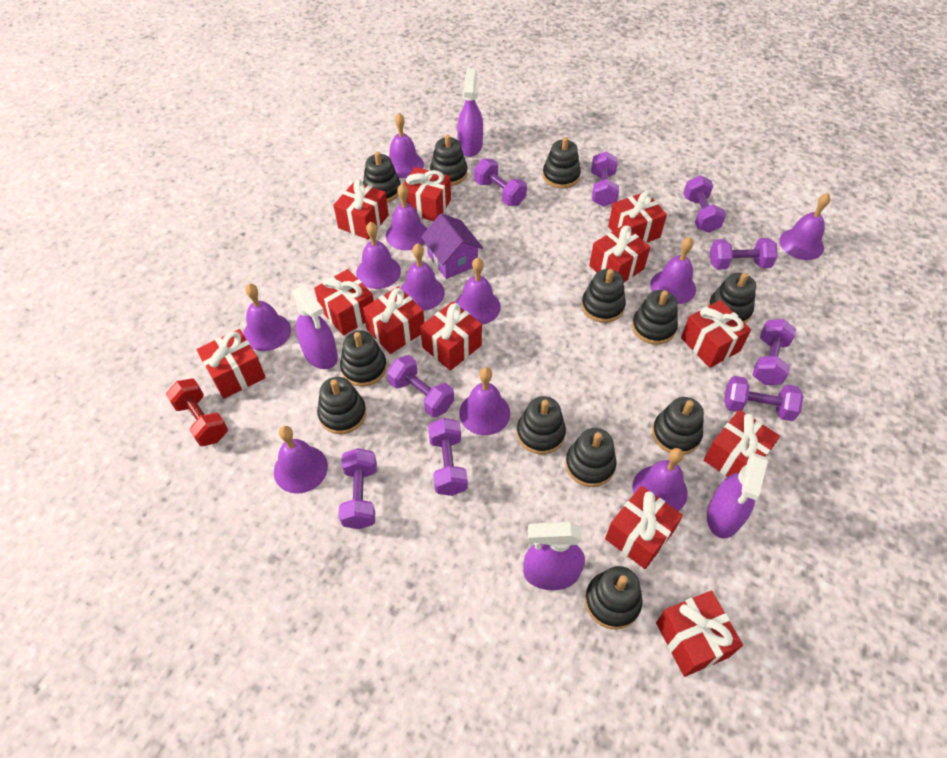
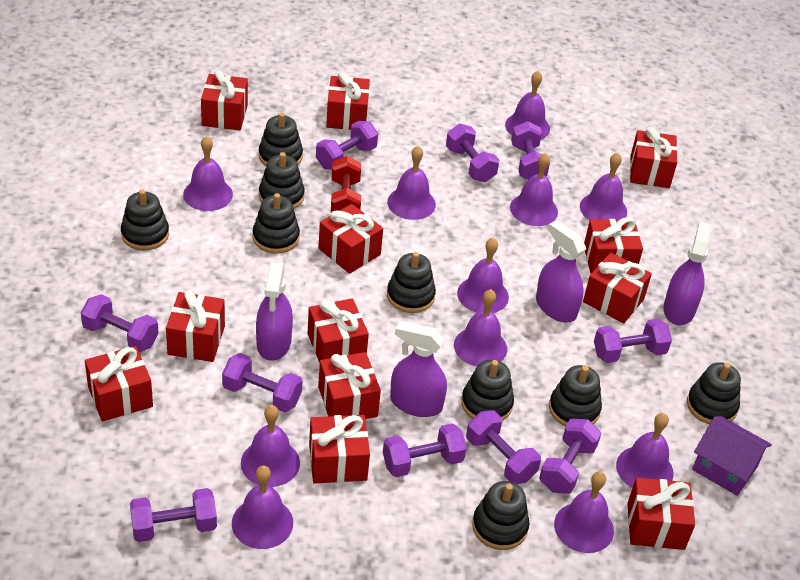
black stacking toy: [317,377,366,434] [340,331,387,387] [363,151,401,202] [430,135,467,186] [517,396,566,455] [543,137,581,188] [565,428,617,487] [581,269,626,323] [585,566,642,630] [632,290,678,345] [652,397,704,455] [708,273,756,323] = 12 -> [121,190,169,251] [253,193,300,254] [259,113,303,166] [259,152,305,209] [387,252,436,313] [461,360,514,421] [472,481,529,550] [549,365,602,426] [687,362,741,424] = 9
purple dumbbell: [338,448,377,529] [387,355,454,417] [428,418,468,496] [474,159,527,206] [591,151,619,207] [683,175,726,233] [710,238,778,270] [724,376,803,421] [753,319,796,385] = 9 -> [81,294,159,352] [130,488,217,542] [222,353,302,412] [316,121,378,170] [383,423,467,477] [446,124,499,182] [466,410,541,484] [511,121,550,180] [539,419,601,494] [594,319,672,363] = 10

